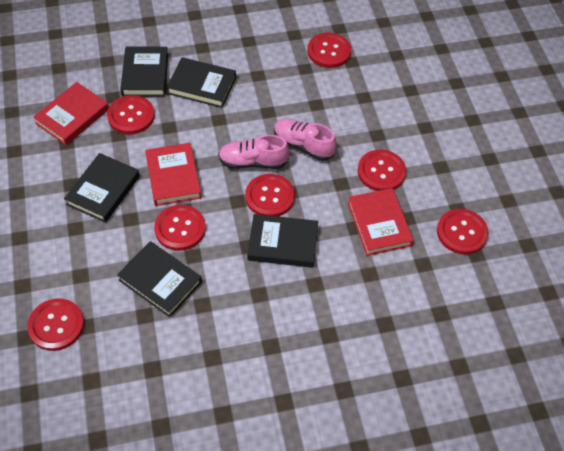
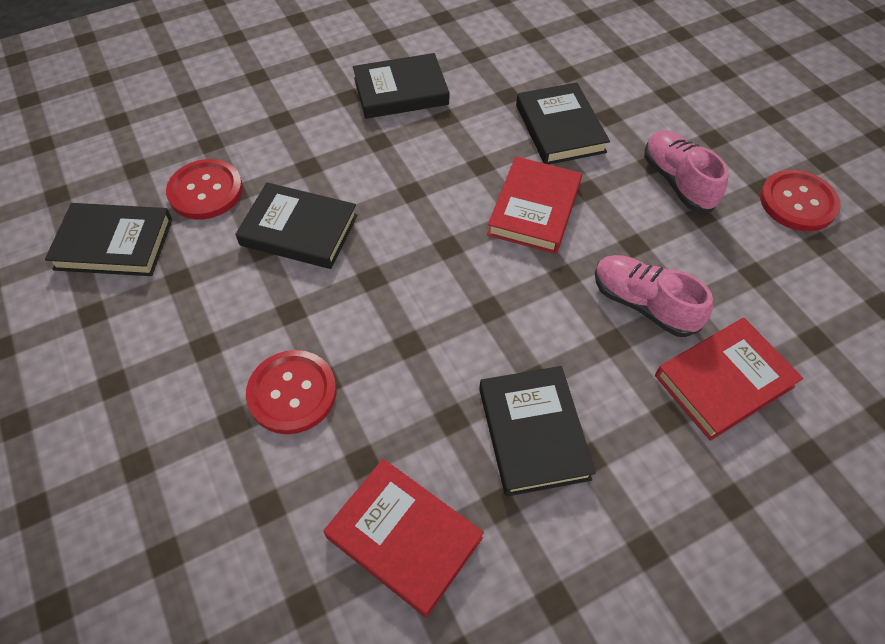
red button: [27,298,84,351] [107,95,155,134] [154,205,206,251] [245,174,295,217] [307,33,351,68] [357,150,406,191] [437,209,489,254] = 7 -> [166,159,243,220] [246,350,337,434] [760,170,841,231] = 3

